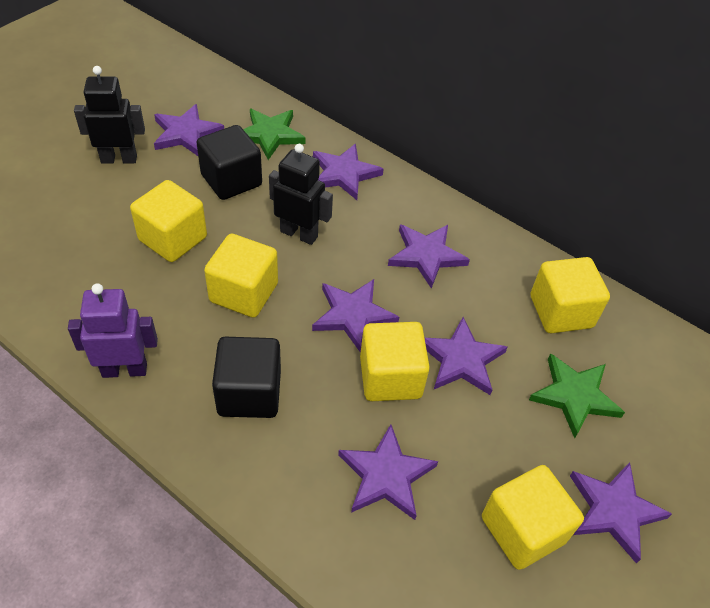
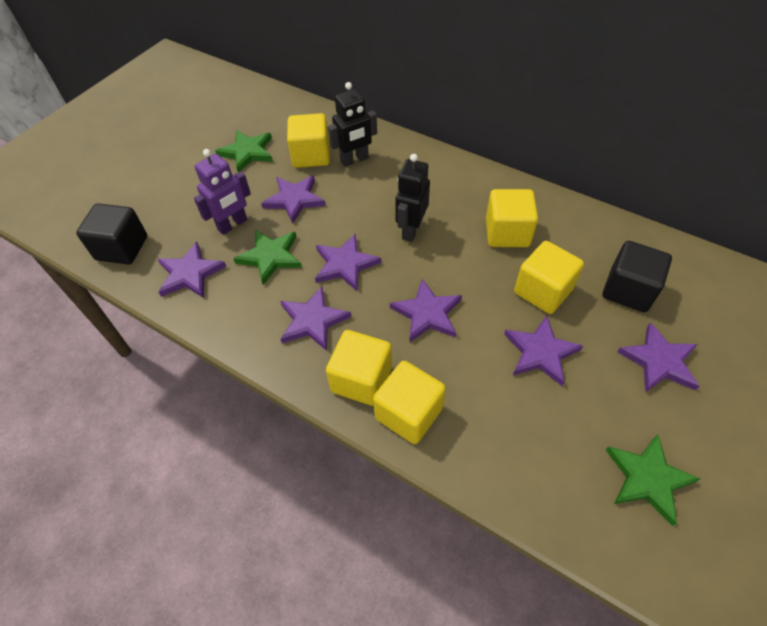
green star: [243,108,306,160] [529,354,625,438] = 2 -> [215,130,273,172] [233,230,302,285] [606,434,700,526] = 3

